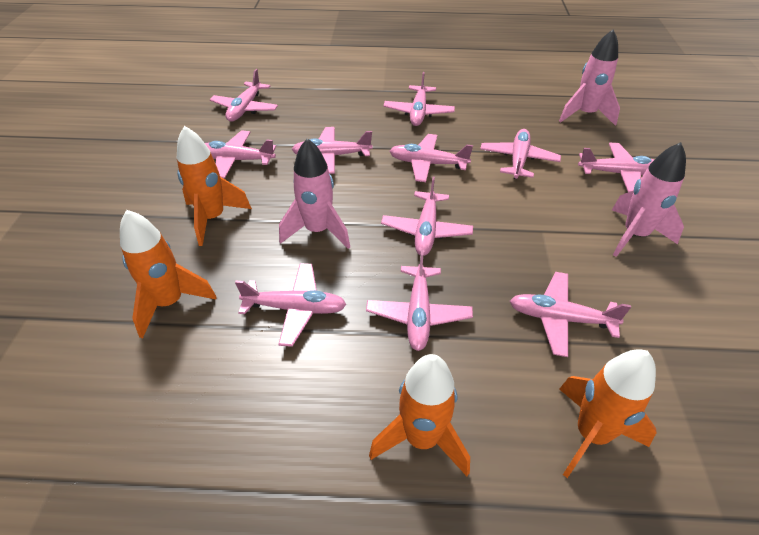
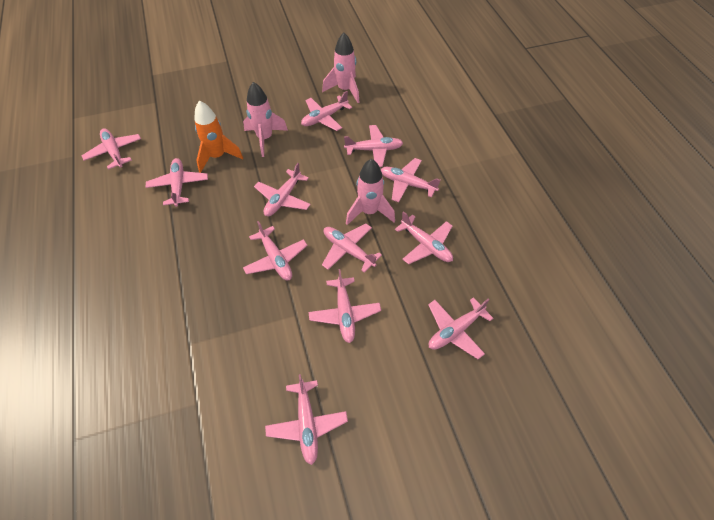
orange rocket: [120,210,217,338] [177,126,252,246] [369,354,470,476] [559,349,657,478] = 4 -> [194,101,243,173] = 1
pink plane: [205,130,276,178] [210,69,278,122] [235,263,347,347] [292,127,372,174] [366,250,473,351] [381,177,473,256] [383,72,455,126] [390,134,473,182] [480,129,561,179] [510,272,631,357] [578,143,655,192] = 11 -> [82,129,141,170] [146,158,208,207] [243,221,308,281] [254,163,311,216] [265,374,348,465] [301,91,352,131] [309,269,381,343] [322,223,382,273] [344,125,403,167] [380,158,440,202] [395,211,453,264] [428,298,494,359] = 12

